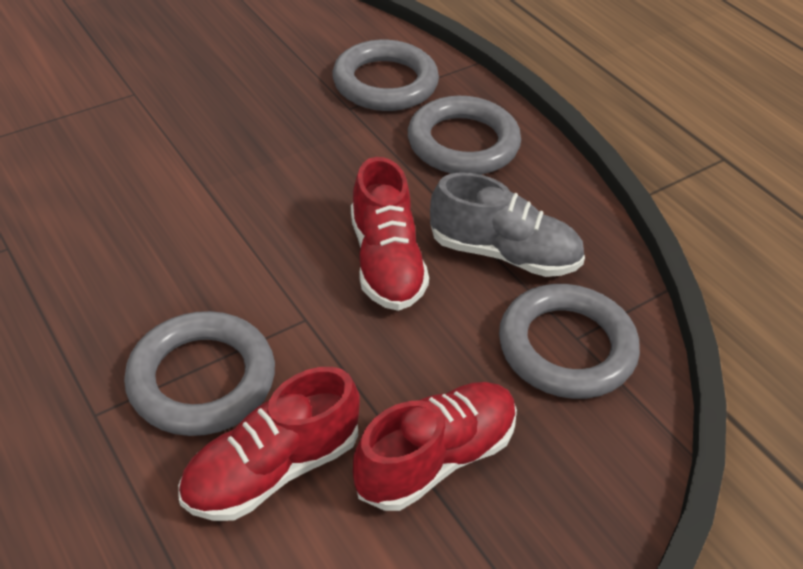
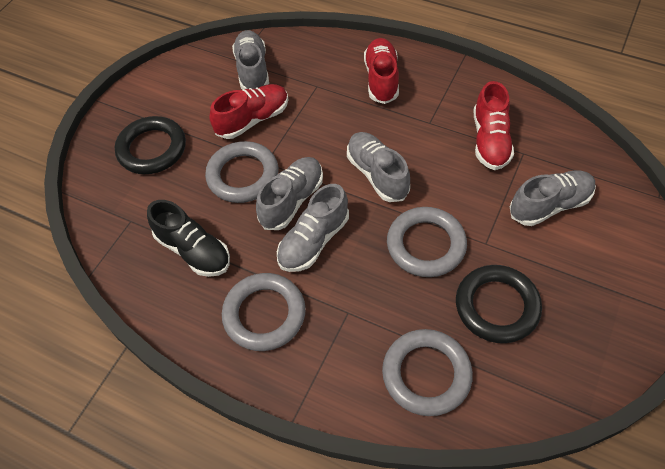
black ring: none = 0 -> [115,116,186,174] [456,265,542,343] = 2
black shoe: none = 0 -> [147,200,230,277] = 1
grey shoe: [430,172,585,277] = 1 -> [232,30,269,89] [256,157,323,230] [277,184,349,272] [347,132,410,202] [510,170,596,226] = 5

